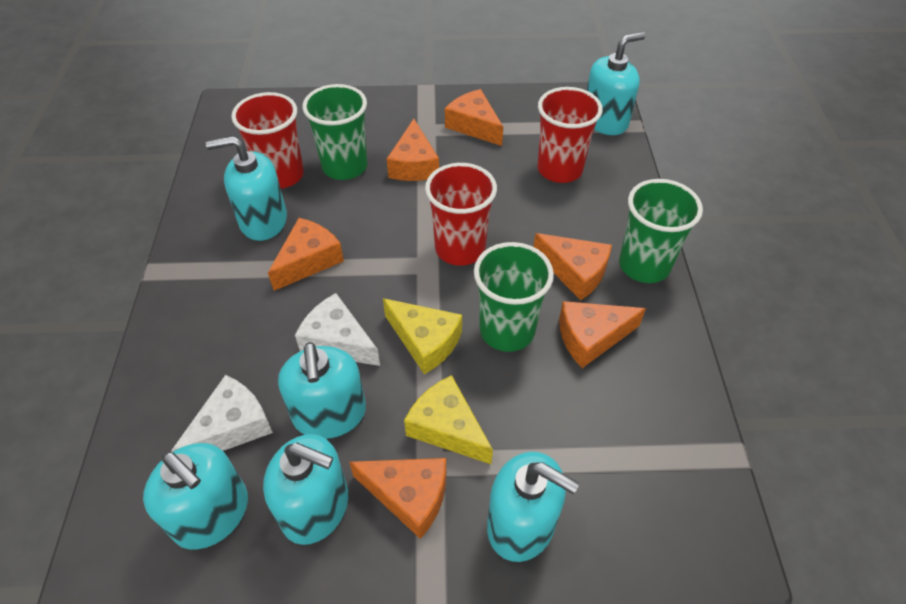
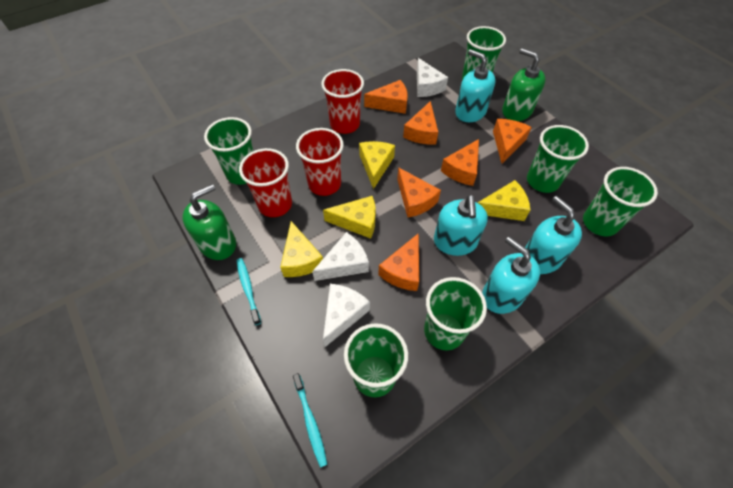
green cup: [302,84,368,180] [474,242,554,352] [619,179,703,283] = 3 -> [204,117,254,185] [344,323,408,397] [424,277,487,350] [462,26,506,80] [527,125,589,193] [583,167,658,237] = 6
green soap dispenser: none = 0 -> [182,184,236,260] [502,48,546,121] = 2
turquoise soap dispenser: [143,443,248,550] [206,136,287,241] [263,434,348,545] [278,342,366,439] [487,452,579,562] [587,32,646,135] = 6 -> [434,195,488,256] [455,49,496,122] [482,237,540,314] [525,196,582,274] = 4
turquoise toothbrush: none = 0 -> [236,258,261,325] [293,373,327,468] = 2
white cheese: [171,375,273,452] [295,293,380,366] = 2 -> [312,232,369,281] [323,284,370,347] [417,58,448,97] = 3
yellow cheese: [383,298,462,374] [404,375,493,464] = 2 -> [280,221,323,277] [323,196,376,239] [359,141,395,189] [477,180,530,221] = 4

